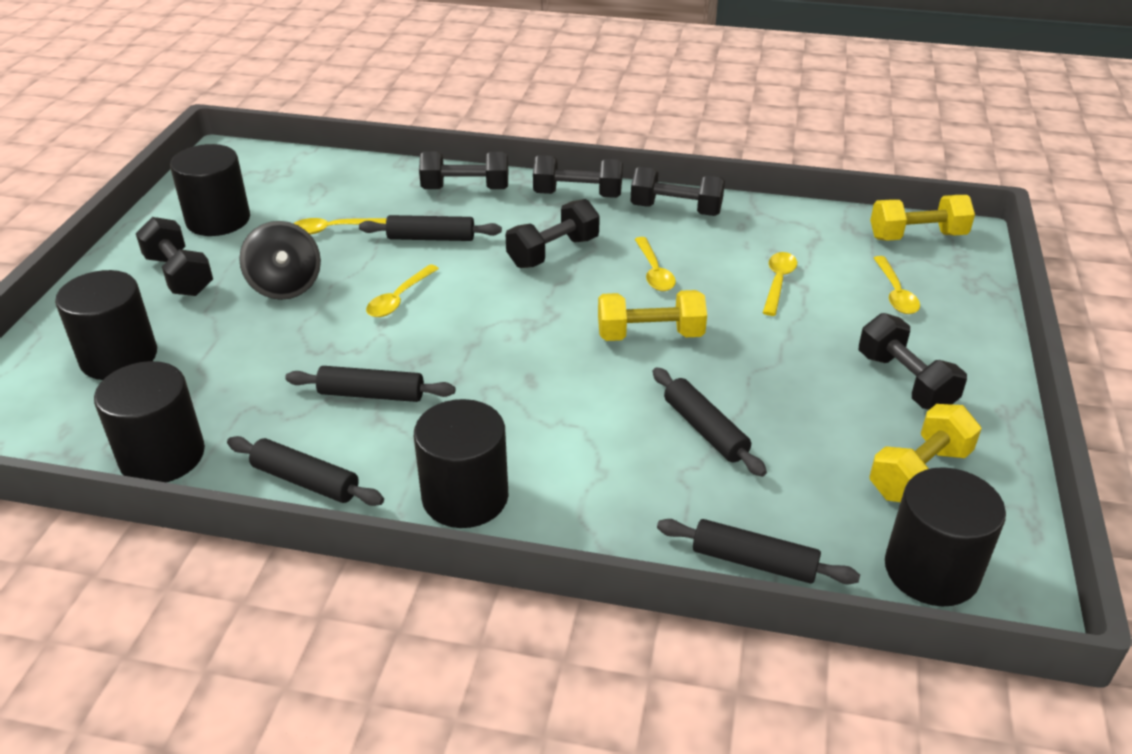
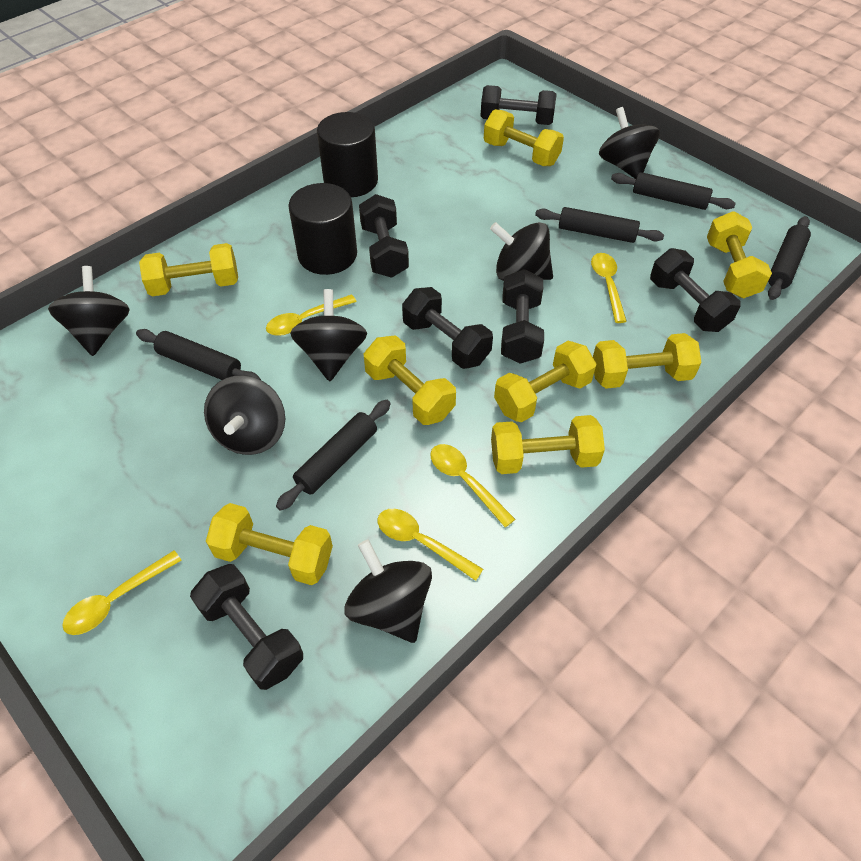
black cylinder: [55,270,157,380] [94,361,205,482] [170,144,250,236] [414,399,508,528] [885,467,1006,606] = 5 -> [288,183,357,275] [317,112,378,197] = 2
black spinning top: [239,221,321,300] = 1 -> [48,266,130,356] [204,375,285,455] [290,289,367,381] [344,539,432,643] [490,222,553,281] [599,107,660,179] = 6
yellow dumbbell: [598,290,707,341] [869,404,982,502] [870,195,975,241] = 3 -> [139,243,238,296] [206,503,333,585] [364,336,456,425] [484,109,564,166] [491,415,605,474] [494,341,596,423] [593,333,701,389] [707,211,772,298] = 8

